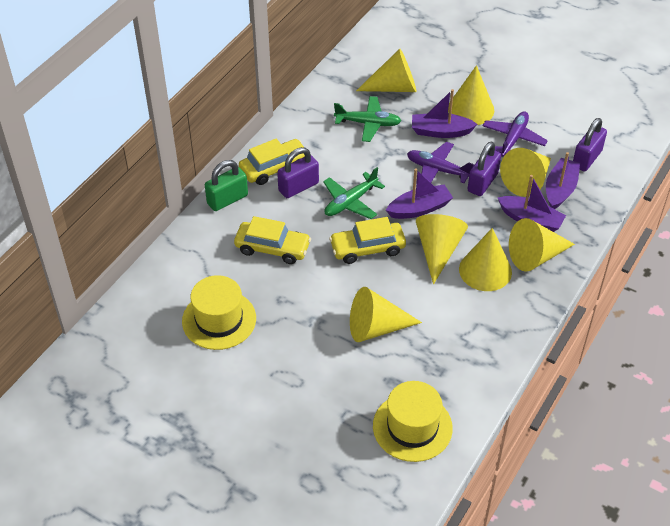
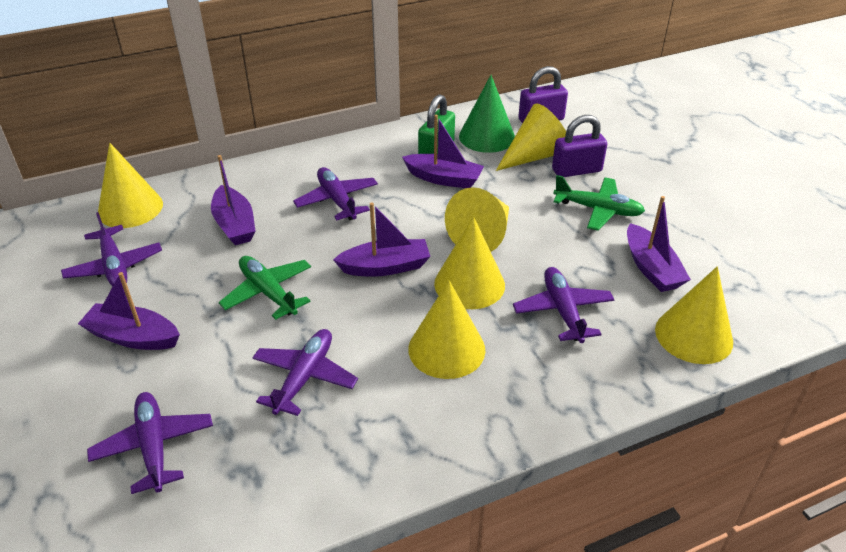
green cone: none = 0 -> [459,75,515,153] = 1
purple boat: [386,168,453,219] [412,89,477,138] [498,175,566,232] [546,152,580,209] = 4 -> [78,272,180,350] [211,155,255,245] [333,202,430,277] [402,115,484,188] [627,196,691,292] = 5
purple padlock: [277,147,319,198] [468,141,501,196] [573,118,607,172] = 3 -> [518,66,568,123] [552,115,607,177] = 2
purple plane: [407,142,474,183] [482,112,548,157] = 2 -> [61,212,162,287] [87,392,213,494] [252,329,358,416] [293,167,378,220] [513,267,615,343] = 5
yellow car: [234,216,311,264] [239,138,305,185] [329,217,406,264] = 3 -> none = 0
yellow cone: [350,287,422,342] [356,49,416,92] [416,214,468,285] [448,65,494,125] [459,228,512,291] [500,148,551,197] [509,218,575,272] = 7 -> [98,143,163,228] [408,280,486,379] [434,216,505,309] [445,187,509,252] [496,103,566,171] [655,266,733,364] = 6
yellow hat: [182,275,256,350] [373,381,453,462] = 2 -> none = 0

